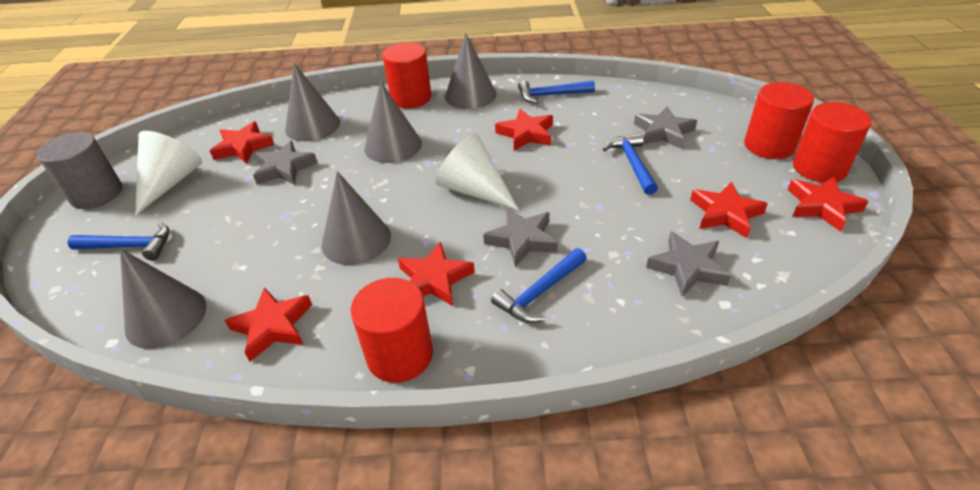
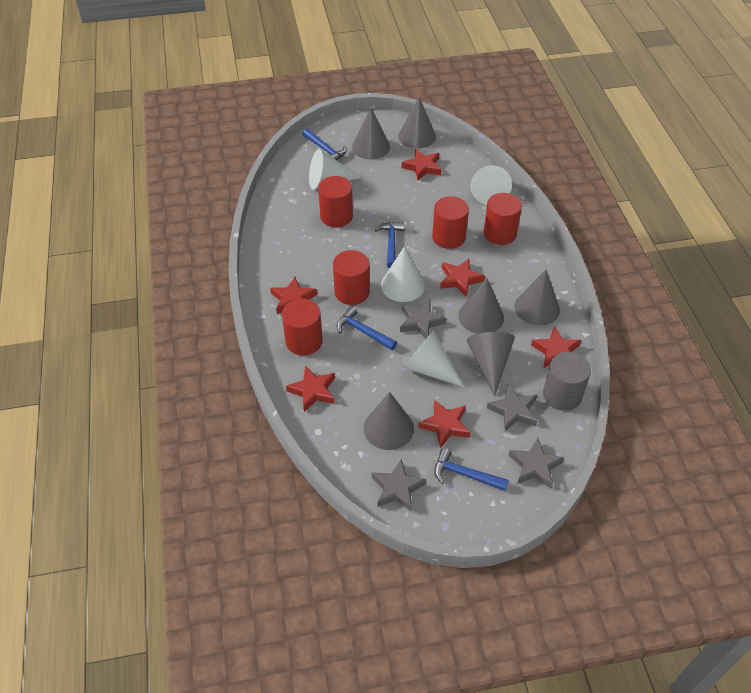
grey cone: [120,248,206,349] [285,63,340,141] [322,171,391,265] [364,81,422,163] [445,34,497,109] = 5 -> [352,108,390,159] [364,392,414,450] [398,97,436,149] [458,278,504,334] [466,332,515,397] [514,270,560,326] = 6
red cylinder: [351,278,433,383] [382,43,431,109] [744,82,814,159] [793,102,871,183] = 4 -> [282,299,323,356] [318,176,353,227] [333,250,370,305] [432,196,469,249] [483,193,522,245] = 5
white cone: [135,131,202,215] [435,133,519,211] = 2 -> [309,149,362,190] [381,246,425,302] [402,330,464,387] [470,165,512,205] = 4

